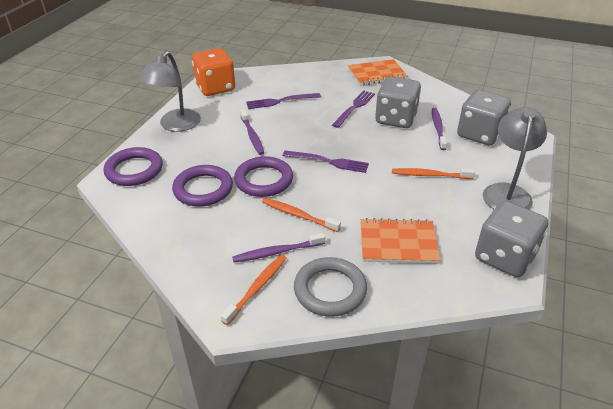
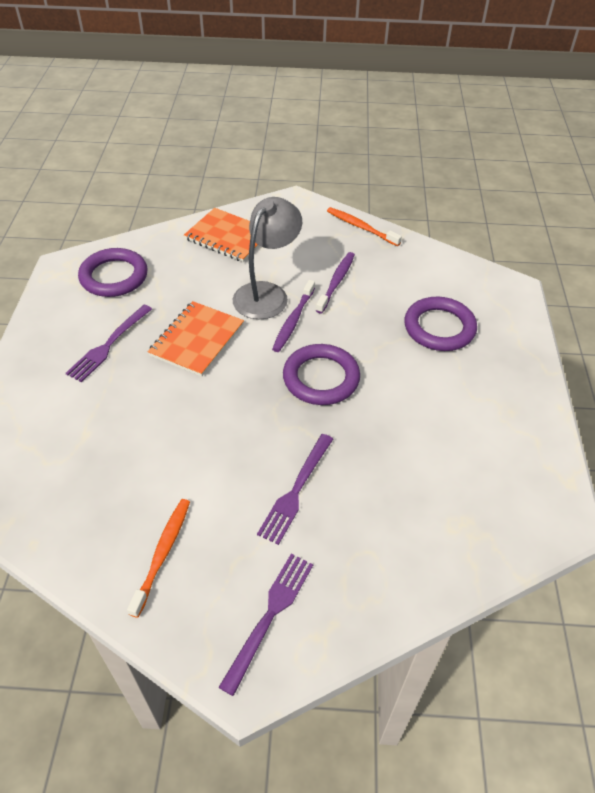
grey dice: [375,77,421,128] [457,90,511,145] [475,201,548,277] = 3 -> none = 0
grey lamp: [138,51,201,132] [483,107,547,210] = 2 -> [233,197,302,319] = 1
grey ring: [294,257,367,317] = 1 -> none = 0
orange dice: [192,48,235,96] = 1 -> none = 0
orange toothbrush: [221,255,286,325] [262,198,341,232] [392,168,475,179] = 3 -> [127,499,190,618] [327,207,402,246] = 2
purple toothbrush: [232,233,325,263] [240,109,264,155] [432,108,447,150] = 3 -> [272,280,315,352] [316,252,355,313] = 2

